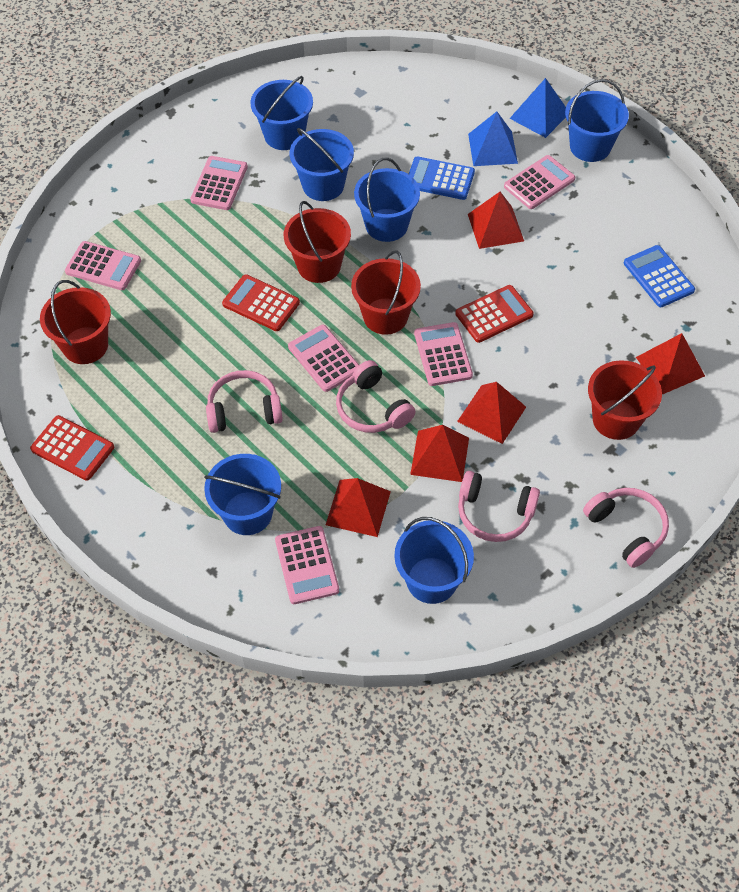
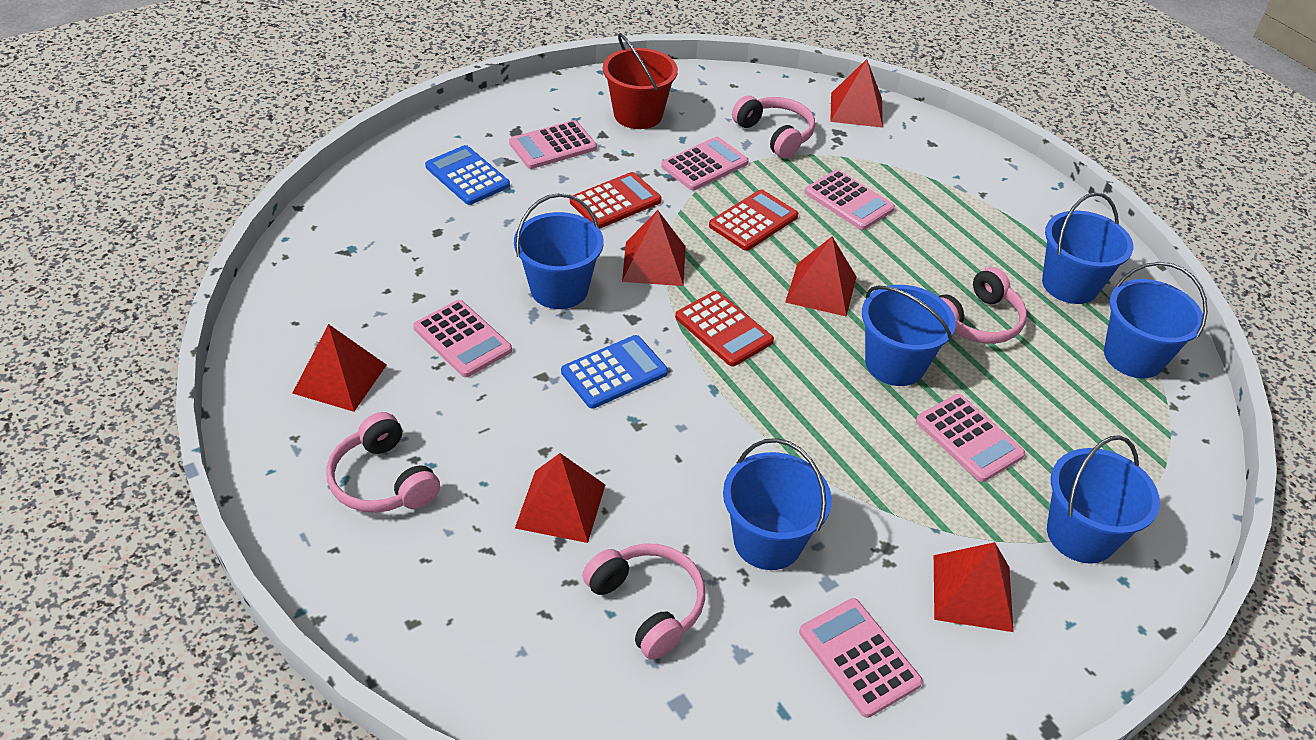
blue pyramid: [468,112,518,166] [509,78,566,138] = 2 -> none = 0
red bucket: [40,280,111,364] [284,201,351,283] [351,250,421,335] [588,360,662,440] = 4 -> [603,33,678,129] = 1
red pyramid: [326,478,391,537] [410,425,469,482] [457,382,526,444] [468,192,524,249] [636,333,705,394] = 5 -> [292,324,387,412] [515,453,605,543] [622,210,685,286] [785,236,856,316] [830,59,883,128] [934,542,1014,632] = 6

